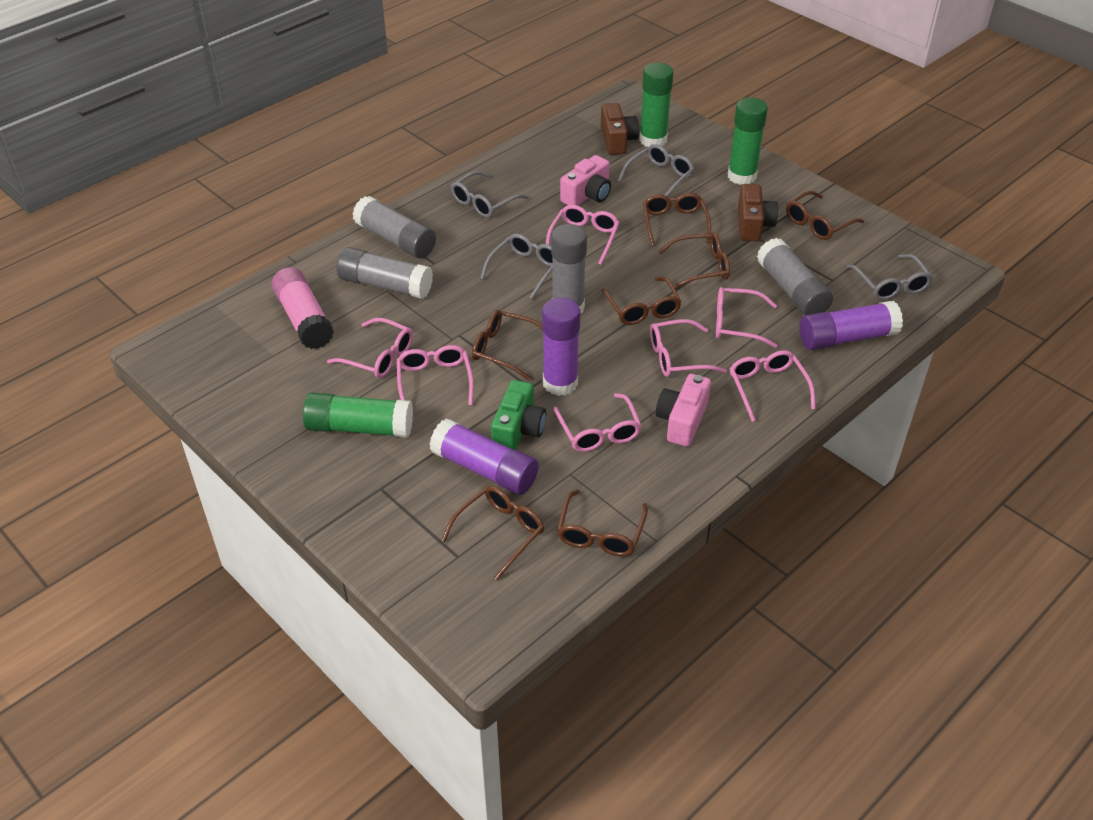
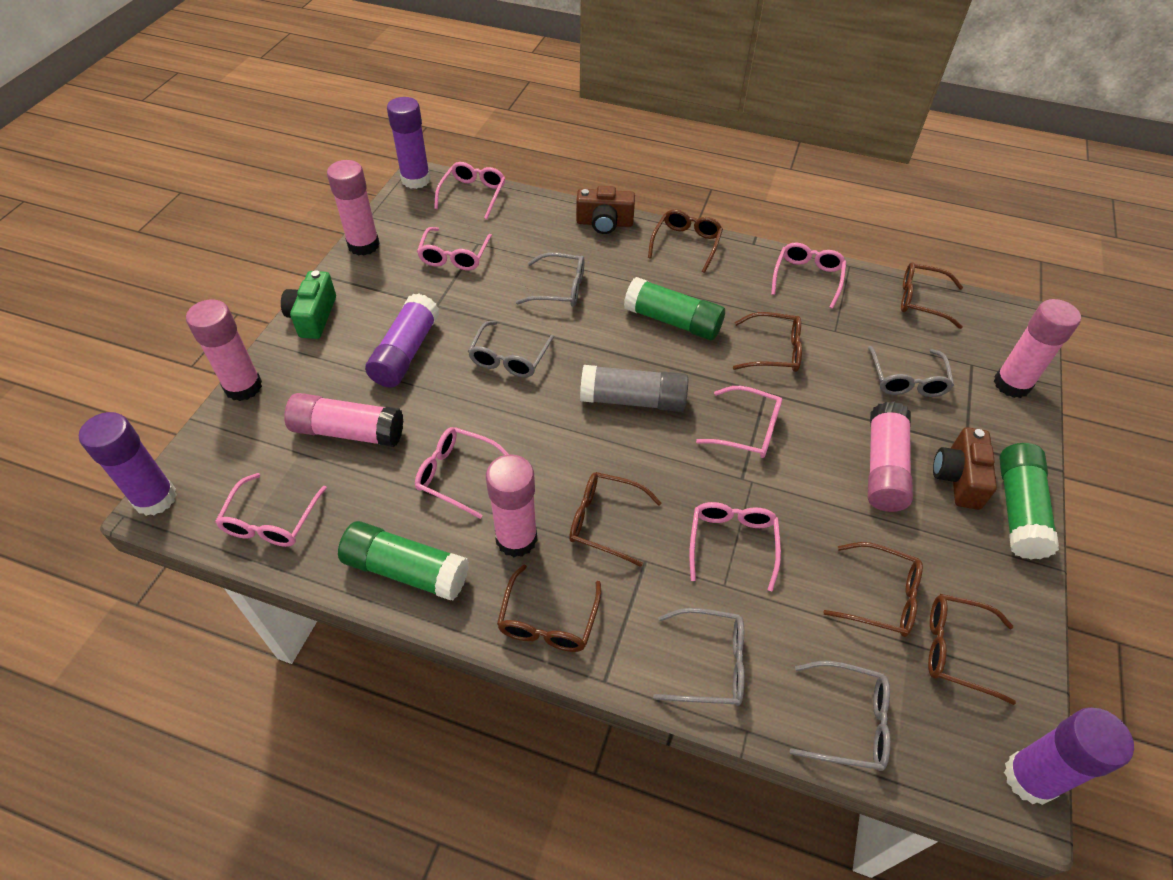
grey glasses: [451,171,528,218] [480,234,553,299] [618,144,694,196] [847,254,933,300] = 4 -> [468,321,554,378] [516,253,585,307] [653,608,745,706] [790,661,891,771] [868,346,954,397] = 5
grey glue stick: [336,247,433,299] [352,196,436,258] [551,224,587,314] [757,238,833,315] = 4 -> [580,365,688,412] = 1
pink camera: [560,155,611,206] [656,374,711,447] = 2 -> none = 0
pink glue stick: [272,267,334,349] = 1 -> [186,299,262,401] [284,393,403,447] [327,160,380,256] [486,454,537,557] [868,402,913,512] [994,299,1081,398] = 6
purple glue stick: [429,418,539,495] [542,297,580,396] [800,301,903,350] = 3 -> [79,412,177,516] [365,293,440,387] [387,97,431,189] [1004,707,1134,805] = 4

